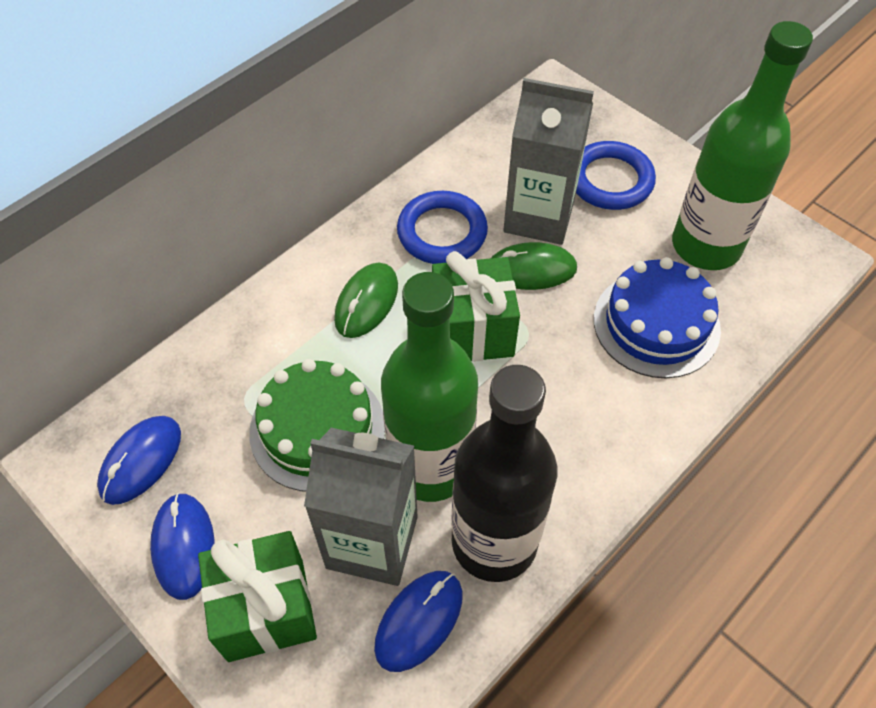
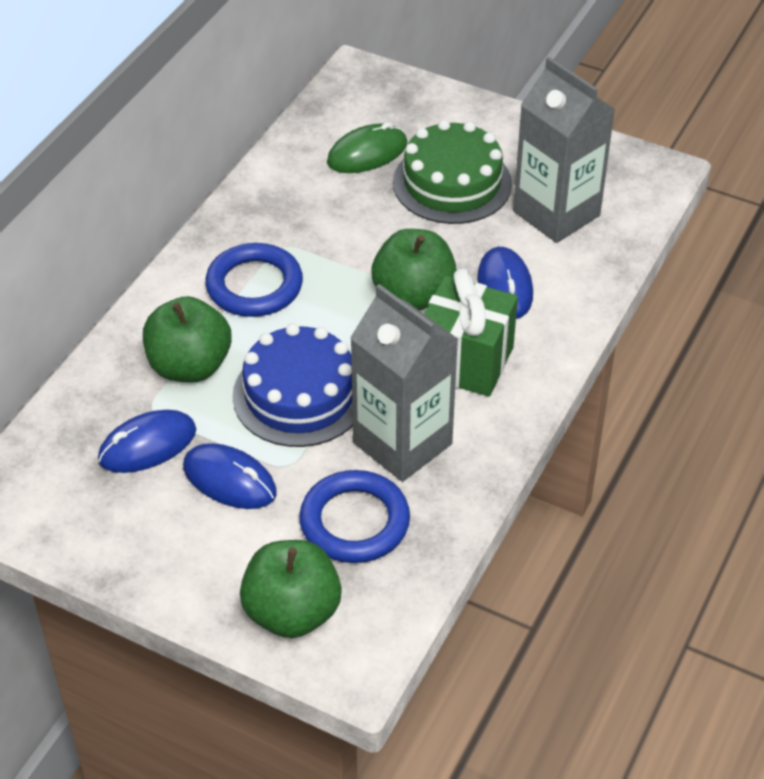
black bottle: [451,365,557,582] = 1 -> none = 0
green apple: none = 0 -> [143,296,231,382] [240,540,342,638] [372,229,457,311] = 3
green bottle: [381,272,478,502] [672,21,813,270] = 2 -> none = 0
green gift: [198,531,317,662] [432,251,520,362] = 2 -> [424,268,518,397] = 1
green mouse: [334,263,398,338] [491,242,577,290] = 2 -> [327,122,407,173] = 1

